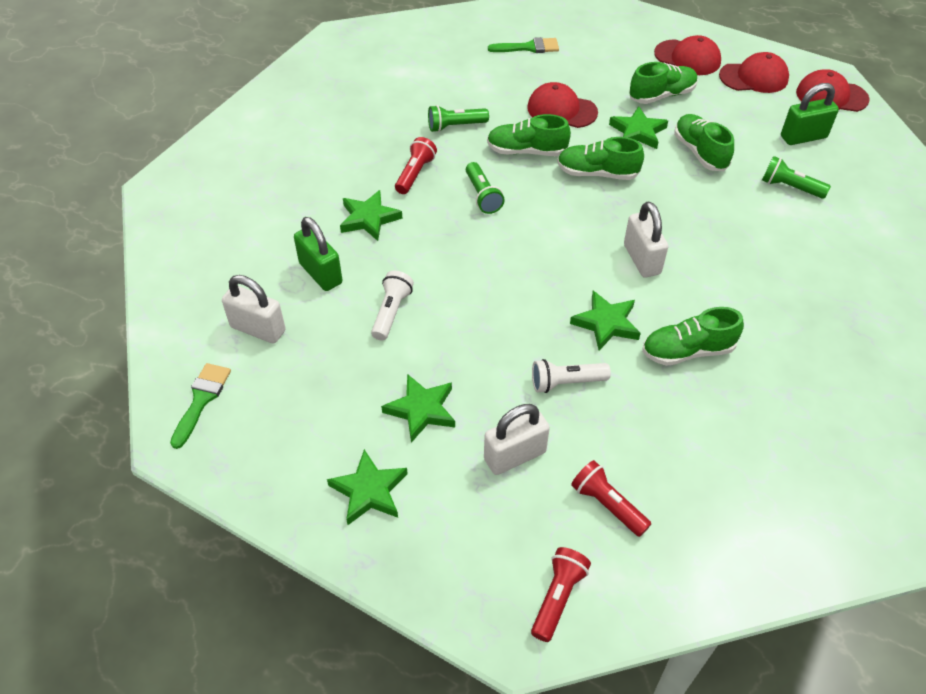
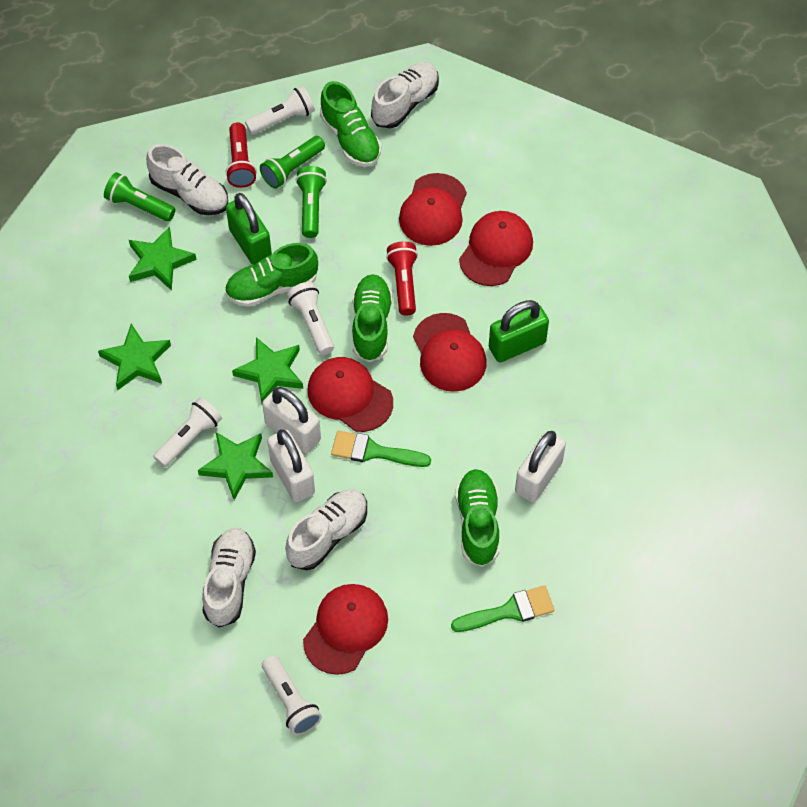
green shoe: [487,114,571,156] [557,137,644,180] [629,62,698,104] [642,307,744,366] [674,114,734,171] = 5 -> [225,243,318,307] [320,81,381,167] [352,274,392,362] [455,469,499,567] = 4
green star: [327,449,408,525] [340,190,403,241] [381,374,455,443] [570,291,641,350] [609,106,668,149] = 5 -> [98,324,171,391] [129,226,196,291] [198,432,273,500] [232,337,303,403] = 4
red cap: [527,82,598,128] [654,35,721,75] [719,52,789,93] [796,69,870,112] = 4 -> [303,584,388,675] [307,357,393,432] [399,173,467,246] [413,313,487,392] [459,211,533,286] = 5
red flashlight: [395,137,437,194] [531,547,591,642] [571,460,651,537] = 3 -> [226,122,257,188] [386,241,418,316] = 2
white flashlight: [371,271,414,340] [532,359,611,393] = 2 -> [153,398,222,467] [245,86,315,135] [262,656,322,735] [287,282,334,355] = 4
white shoe: none = 0 -> [146,144,228,215] [202,528,256,627] [285,489,367,570] [371,62,439,128] = 4

